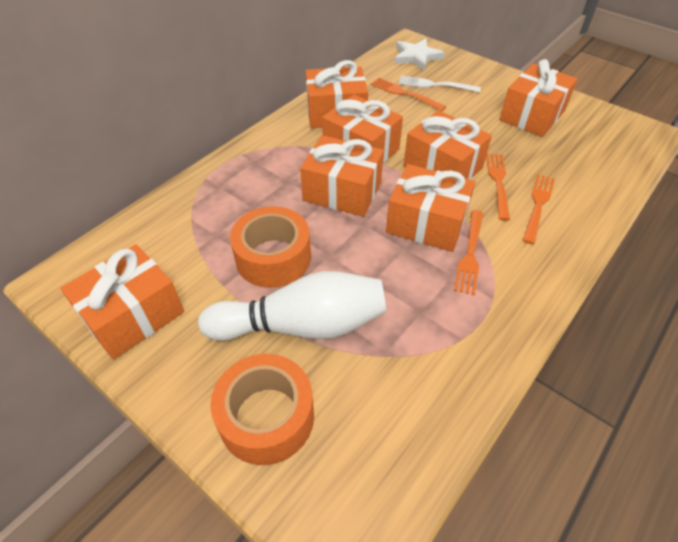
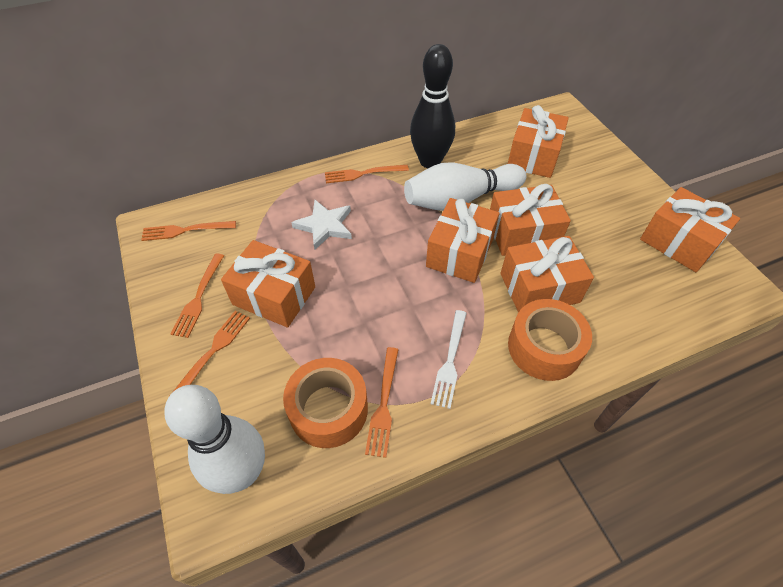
black bowling pin: none = 0 -> [410,44,455,168] = 1
orange fork: [371,78,446,111] [454,210,483,295] [486,153,510,221] [523,174,555,244] = 4 -> [141,221,236,241] [171,253,224,338] [171,311,250,394] [325,165,409,183] [365,347,399,458] = 5
orange gift: [60,244,184,359] [300,135,384,217] [305,60,368,128] [322,95,403,163] [386,164,475,252] [404,110,492,180] [500,59,577,137] = 7 -> [221,240,315,328] [426,198,499,283] [490,184,571,256] [501,236,594,313] [508,105,569,178] [640,187,740,272] = 6
white bowling pin: [198,271,386,341] = 1 -> [164,385,265,494] [404,162,527,211] = 2

